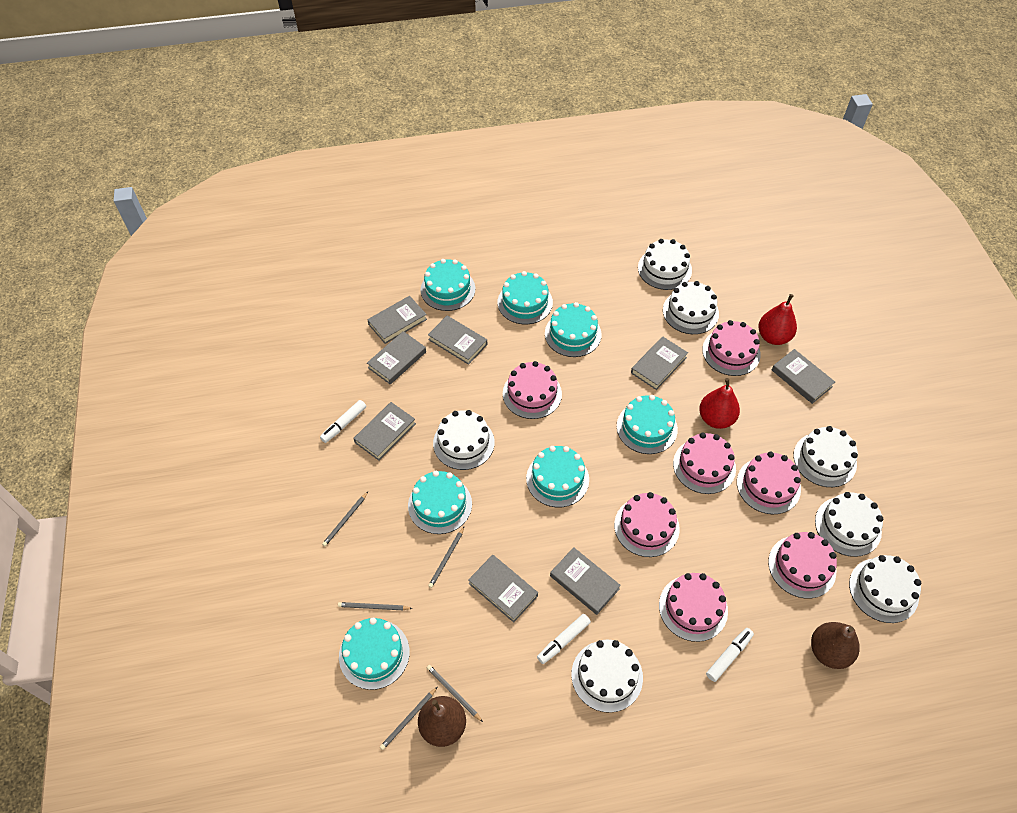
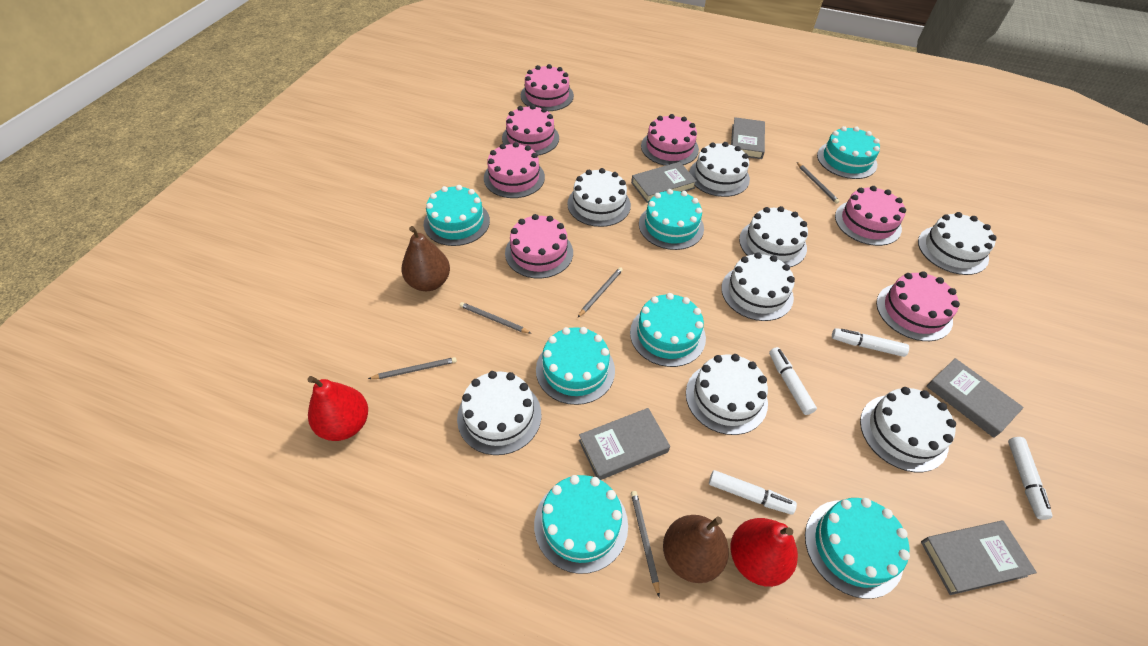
grey book: [353,402,416,461] [367,296,427,344] [367,331,426,385] [428,315,487,365] [468,555,538,623] [550,547,621,615] [631,336,688,390] [772,349,835,404] = 8 -> [579,408,670,480] [631,162,697,203] [731,117,765,159] [921,521,1037,595] [926,358,1024,438] = 5
white cake: [433,410,495,470] [572,640,643,713] [638,239,692,290] [663,281,719,334] [793,426,858,487] [815,492,883,557] [849,555,921,623] = 7 -> [457,371,541,455] [567,168,631,227] [686,354,768,435] [689,142,750,197] [721,252,795,321] [739,206,808,267] [860,387,956,472] [918,212,997,275] = 8
white marker: [320,400,366,443] [537,614,591,664] [706,628,754,682] = 3 -> [709,470,797,515] [769,347,817,415] [832,328,909,357] [1008,437,1052,520] = 4

